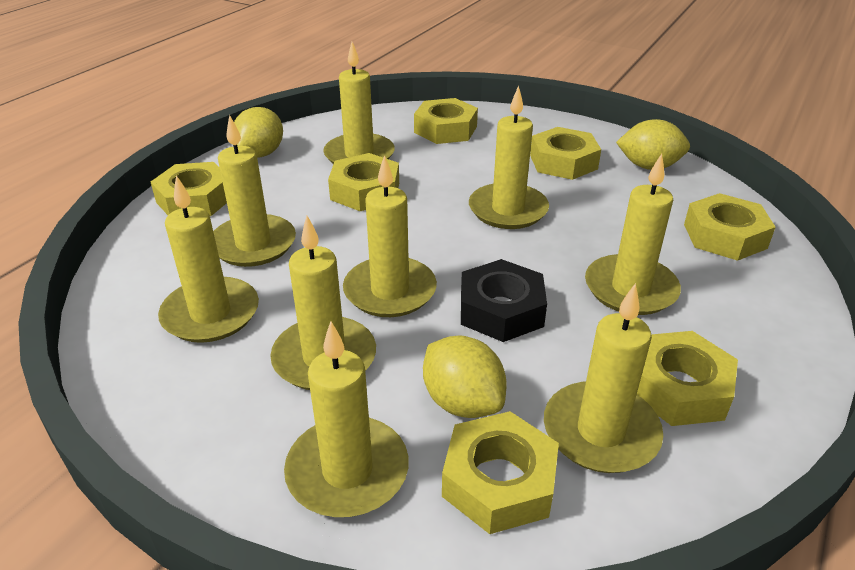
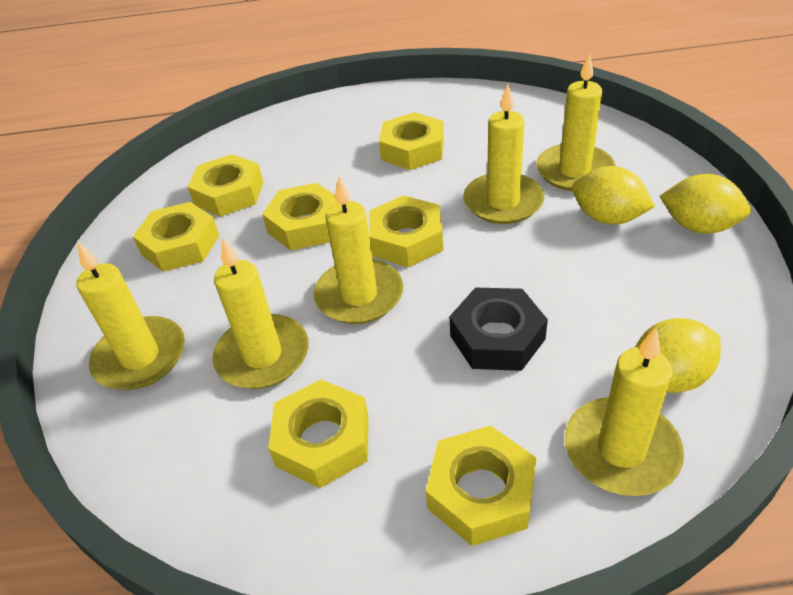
yellow candle: [158,175,259,343] [213,115,296,267] [270,216,376,390] [284,321,409,517] [323,42,395,164] [343,155,437,317] [469,85,549,229] [544,283,663,473] [585,154,681,315] = 9 -> [76,242,185,390] [212,237,309,389] [313,176,403,324] [463,84,544,224] [536,53,616,191] [565,327,684,496] = 6

